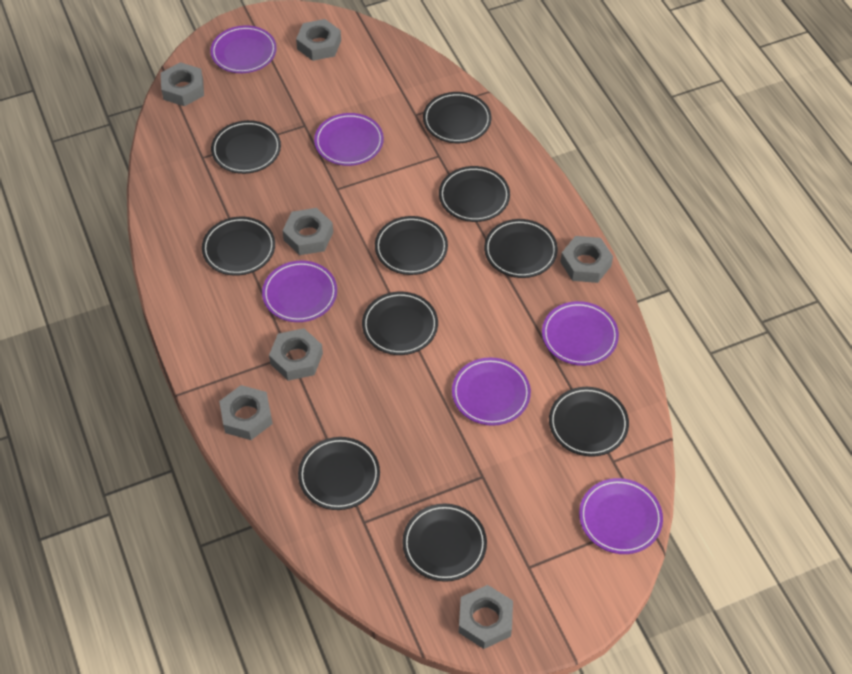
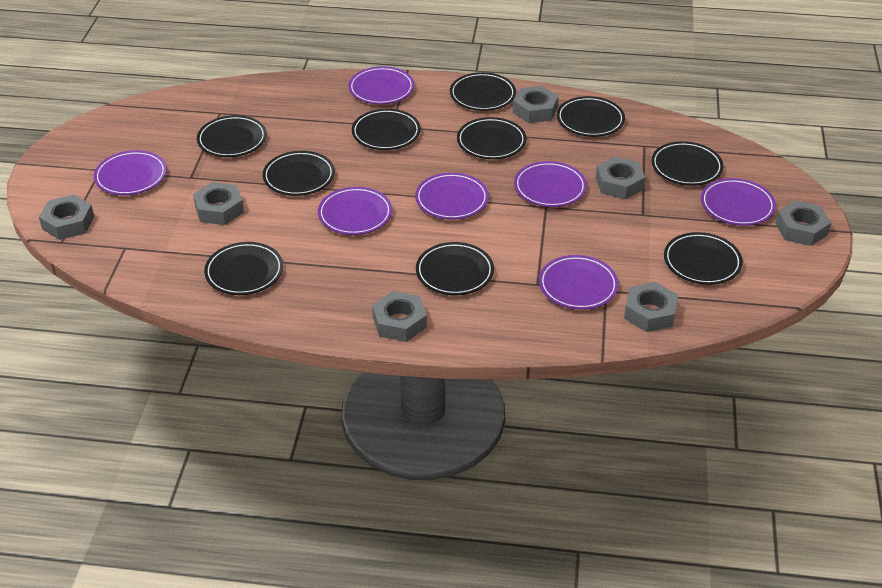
purple plate: [210,25,277,73] [262,261,337,322] [314,113,384,166] [452,357,531,426] [542,301,619,366] [579,478,663,554] = 6 -> [94,150,167,195] [318,187,392,235] [349,66,414,104] [415,173,489,220] [514,161,587,207] [539,255,619,310] [701,178,776,226] = 7

